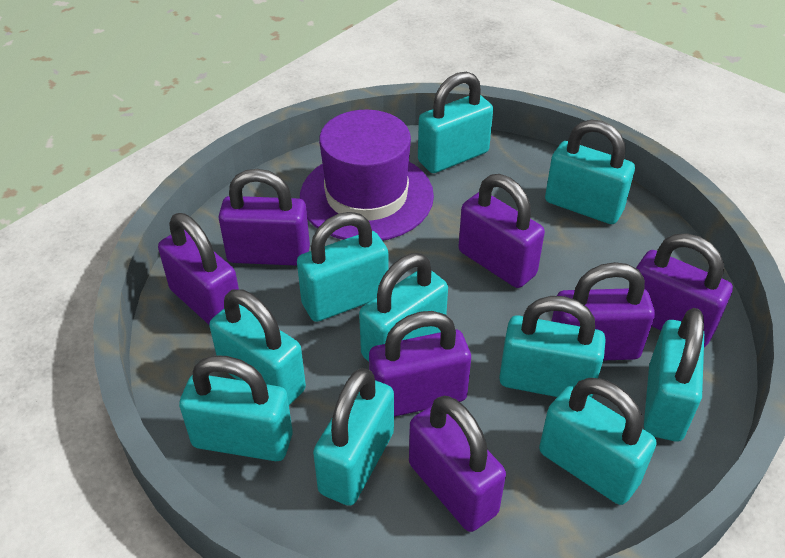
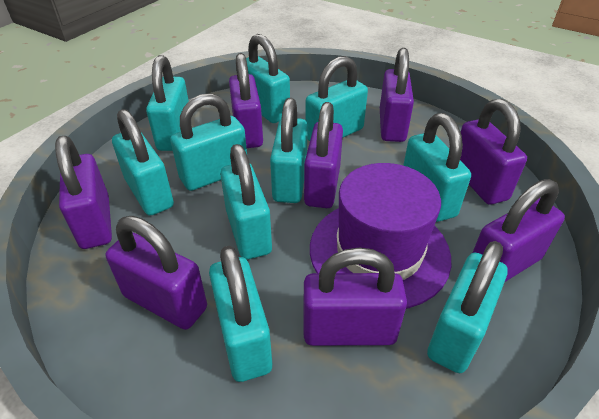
purple padlock: [158,213,239,325] [219,169,310,266] [369,311,471,417] [409,396,506,532] [458,174,545,288] [552,262,655,360] [636,233,733,347] = 7 -> [55,136,112,249] [105,216,207,330] [229,53,263,148] [303,247,407,346] [304,102,343,208] [380,48,414,142] [460,99,527,205] [473,179,565,282] = 8

